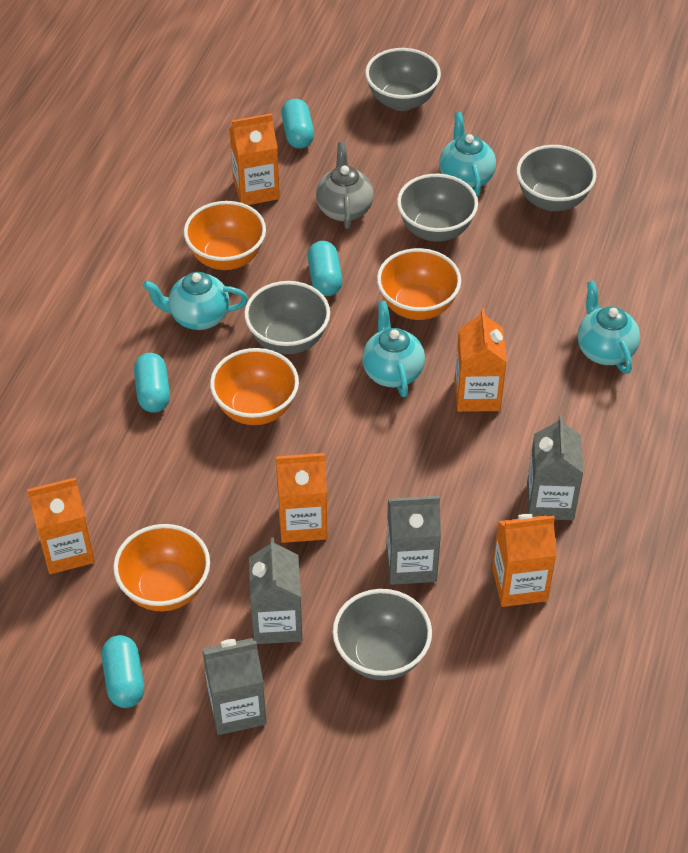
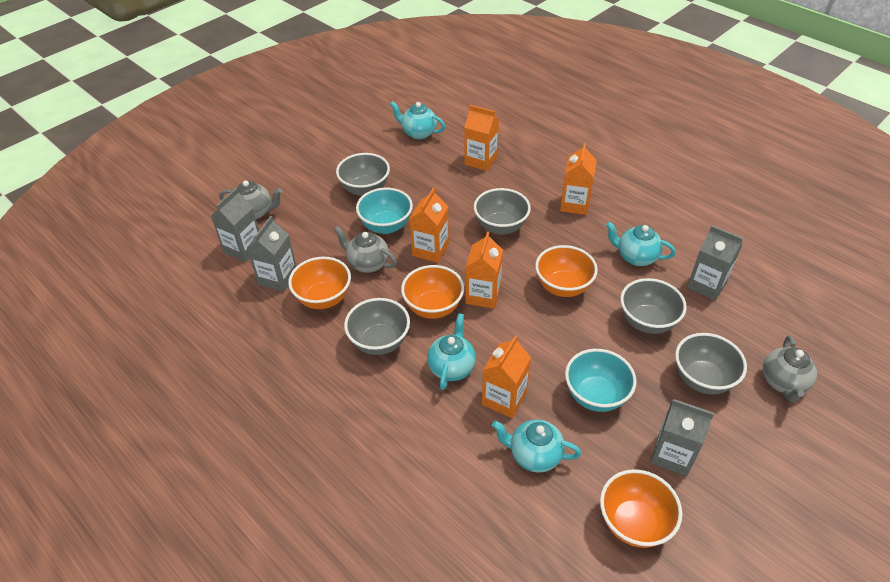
grey teapot: [316,142,374,229] = 1 -> [219,180,282,219] [334,226,397,273] [763,335,817,402] = 3
turquoise bowl: none = 0 -> [356,188,413,234] [565,349,637,412] = 2
turquoise capsule: [101,635,144,708] [134,353,170,413] [281,99,314,149] [307,241,343,296] = 4 -> none = 0

